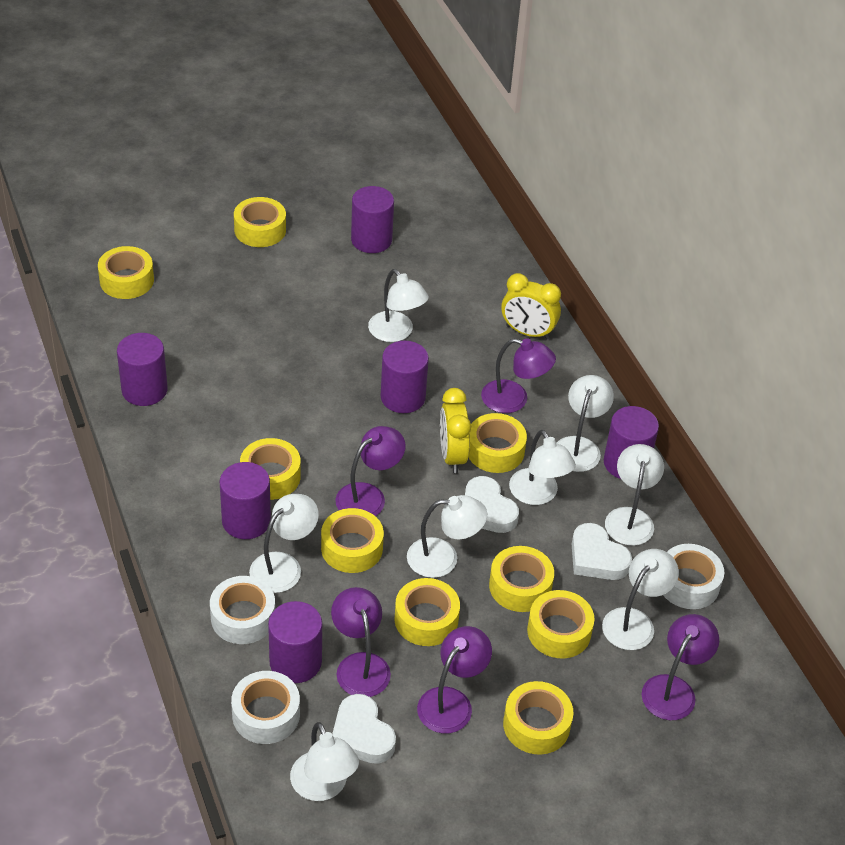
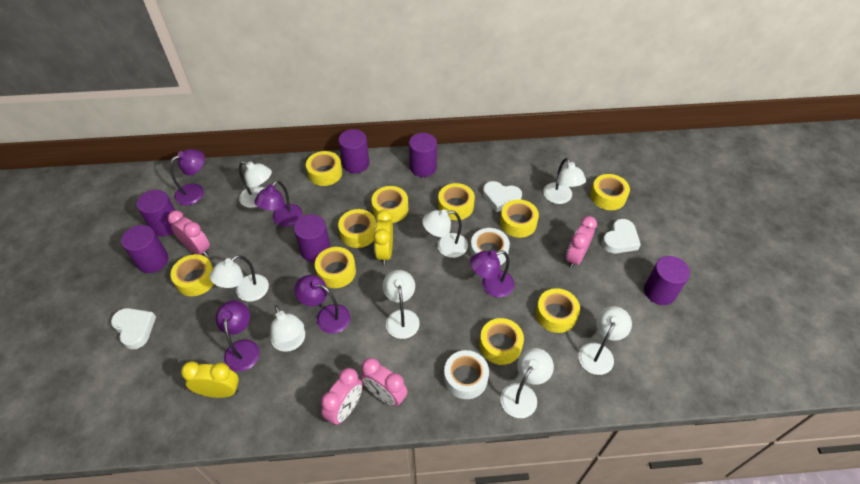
pink clock: none = 0 -> [168,210,210,257] [321,368,363,425] [361,358,408,406] [566,216,597,269] = 4
white tape: [210,576,275,644] [231,671,300,744] [663,544,724,609] = 3 -> [444,350,489,399] [470,228,510,265] = 2
yellow tape: [98,246,154,299] [234,197,286,247] [240,438,300,500] [321,508,384,573] [394,578,460,646] [469,413,527,473] [489,546,554,612] [503,681,573,755] [527,590,594,658] = 9 -> [170,254,214,296] [306,151,342,186] [315,247,356,288] [338,209,376,248] [371,186,408,223] [438,183,475,220] [479,318,524,365] [500,199,539,238] [536,288,580,333] [590,174,630,210] = 10

